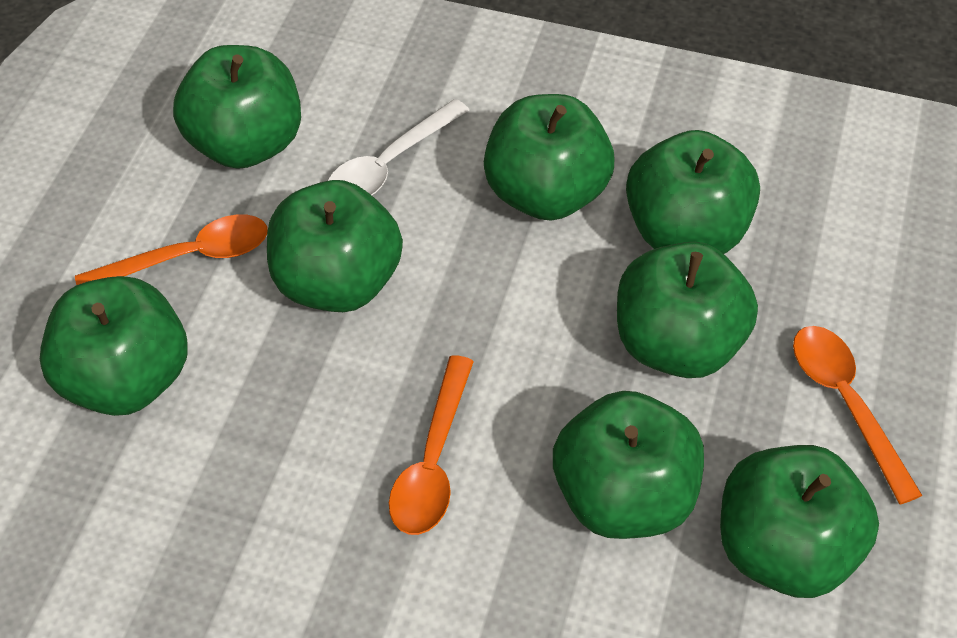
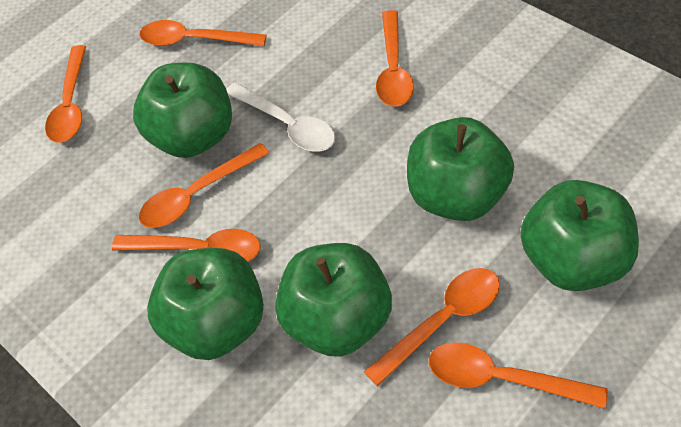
green apple: [40,276,188,416] [173,45,301,169] [267,180,403,312] [484,94,615,221] [553,391,704,539] [617,241,758,378] [626,130,760,254] [720,445,879,598] = 8 -> [133,62,232,158] [147,248,264,360] [275,243,392,357] [407,117,514,221] [520,180,639,291] = 5
orange spoon: [75,214,268,285] [389,355,474,535] [793,326,923,504] = 3 -> [45,45,86,143] [112,229,260,262] [139,143,269,228] [140,20,267,46] [364,268,500,387] [376,10,414,107] [429,342,608,409] = 7

